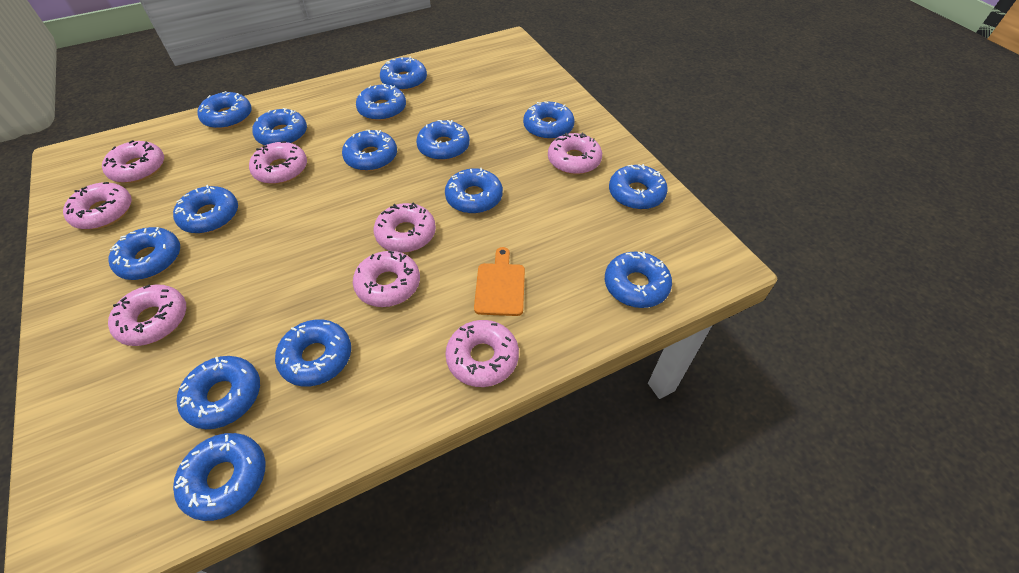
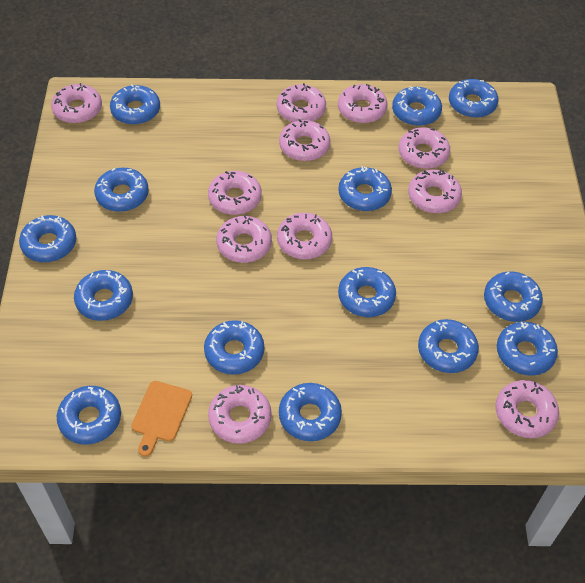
blue donut: [108,227,180,280] [173,185,238,234] [173,433,265,521] [177,356,260,429] [197,91,252,129] [252,108,307,146] [275,319,351,387] [342,130,397,171] [356,84,406,121] [380,56,427,91] [416,120,470,160] [445,168,503,214] [523,101,575,140] [605,251,672,308] [609,164,668,210] = 15 -> [19,215,76,262] [57,386,121,445] [74,270,133,321] [94,168,149,212] [110,84,160,125] [204,320,264,375] [279,383,342,441] [338,166,392,211] [338,267,396,317] [392,86,442,126] [418,319,479,373] [449,79,499,118] [484,271,543,322] [497,322,558,376] = 14
pink donut: [63,182,132,230] [102,140,164,183] [108,284,186,346] [249,141,307,184] [353,251,420,307] [374,202,436,253] [445,320,519,387] [548,133,602,175] = 8 -> [51,83,102,124] [208,171,262,215] [208,385,272,444] [216,215,272,263] [277,83,326,122] [277,213,332,259] [279,119,330,161] [338,84,387,123] [399,127,450,169] [408,169,462,214] [495,380,559,438] = 11

